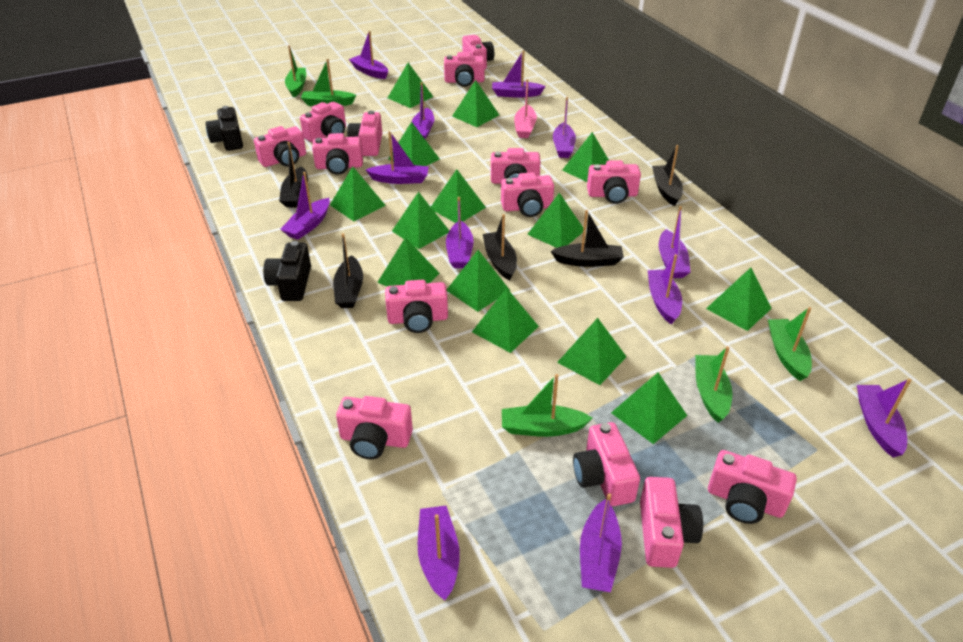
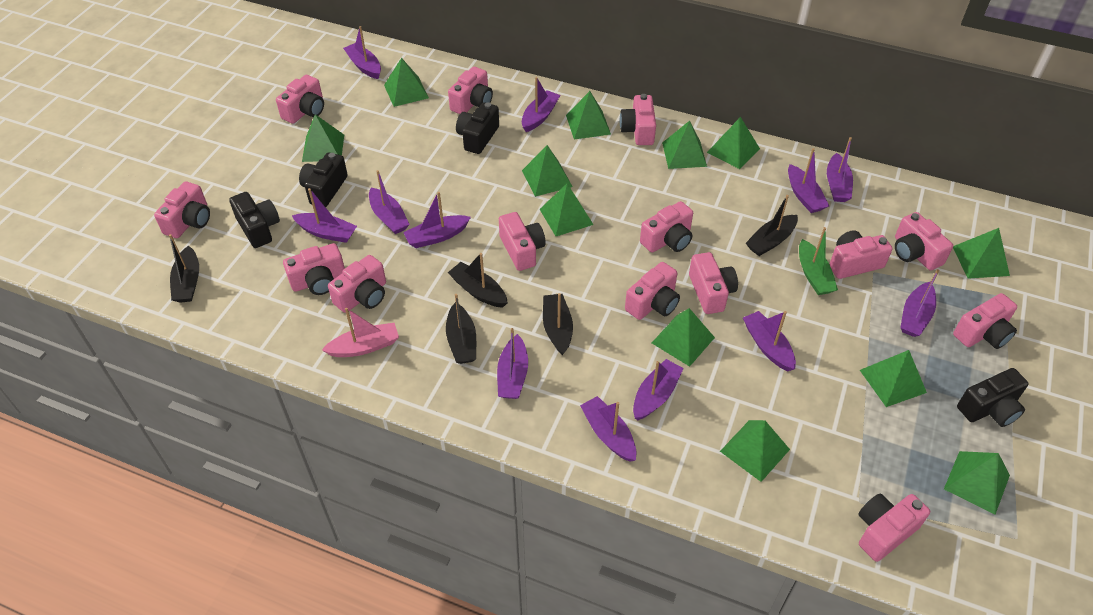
black camera: [206,106,243,151] [263,241,311,301] = 2 -> [229,192,280,248] [299,153,348,207] [456,102,499,154] [957,368,1028,427] = 4
green boat: [285,45,306,97] [301,59,356,106] [502,374,592,437] [695,346,732,423] [768,307,812,381] = 5 -> [799,227,838,295] = 1
green pyramid: [330,167,386,221] [377,237,440,286] [388,63,433,108] [388,121,439,166] [392,192,449,249] [431,169,486,223] [447,250,510,312] [452,80,499,127] [472,288,539,353] [527,193,583,248] [557,318,627,385] [562,132,609,182] [611,372,687,444] [706,268,772,331] = 14 -> [302,114,344,162] [384,58,429,107] [522,145,573,197] [540,184,594,236] [566,91,611,140] [652,308,715,367] [662,121,707,169] [707,117,760,169] [720,420,790,482] [860,350,927,407] [944,451,1010,514] [953,228,1010,279] = 12

